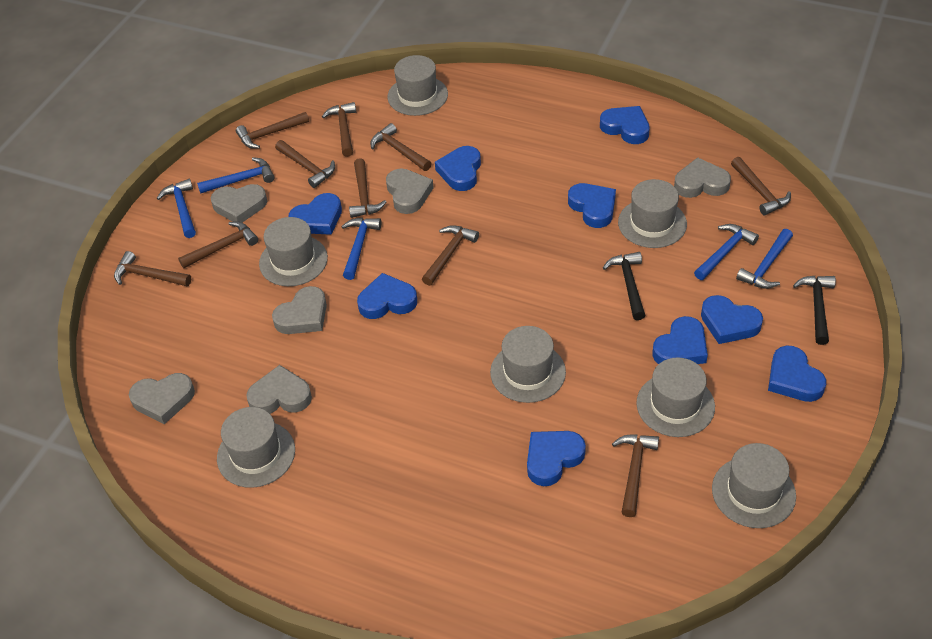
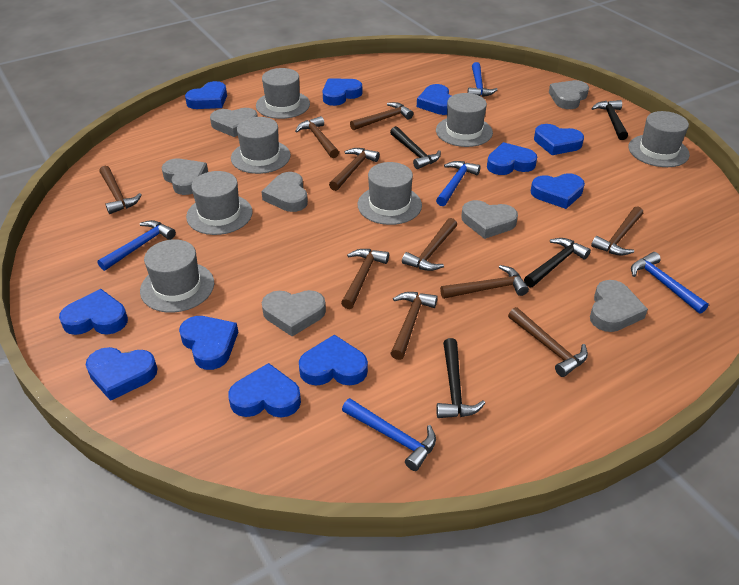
black hammer: [603,252,646,320] [793,276,836,345] = 2 -> [390,126,441,169] [436,338,485,418] [524,238,591,287] [591,100,628,140] = 4
blue heart: [288,193,342,235] [357,273,417,319] [435,146,481,191] [527,431,586,486] [568,183,616,228] [600,106,650,144] [652,316,708,364] [701,295,763,344] [768,346,826,402] = 9 -> [59,289,128,335] [86,347,158,401] [179,316,238,370] [185,81,227,109] [228,363,301,417] [299,335,368,386] [323,79,362,106] [417,84,451,115] [487,142,537,175] [531,173,585,209] [534,124,584,155] = 11
grey heart: [129,373,195,424] [211,184,267,222] [246,365,312,414] [272,286,327,334] [386,168,434,214] [674,157,731,198] = 6 -> [162,159,208,195] [210,108,258,137] [261,172,308,212] [262,290,326,336] [461,200,518,239] [549,80,589,109] [590,280,648,332] = 7

